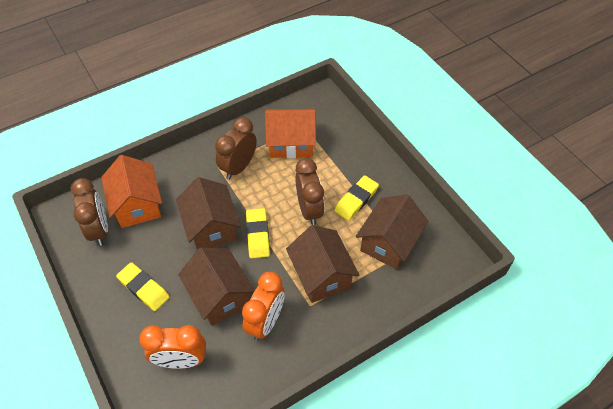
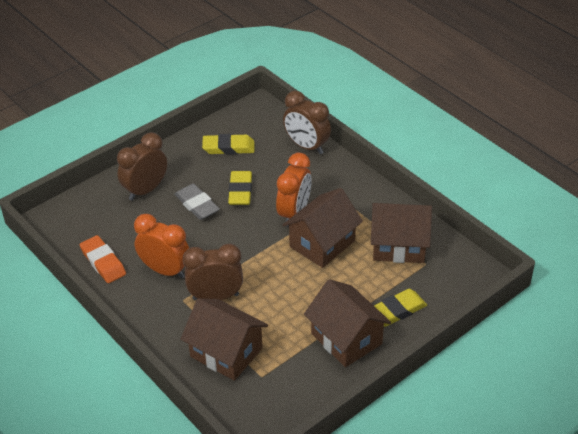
grey eraser: none = 0 -> [174,184,220,220] = 1
orange eraser: none = 0 -> [80,235,126,283] = 1
orange house: [102,155,162,228] [265,109,316,158] = 2 -> none = 0

